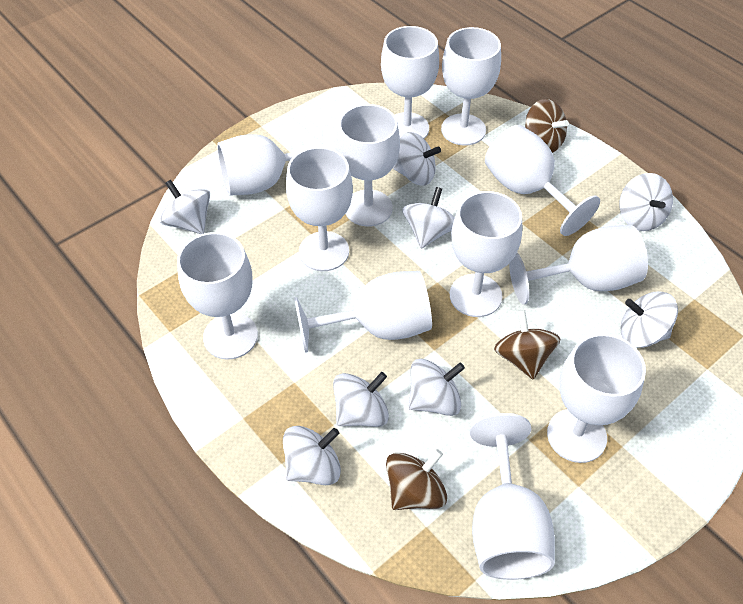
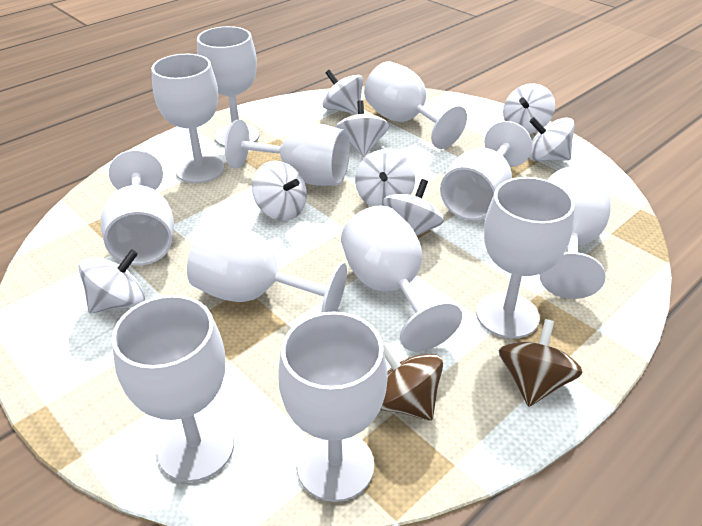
brown spinning top: [386,449,447,510] [494,310,560,379] [525,99,569,153] = 3 -> [380,342,443,421] [498,319,583,407] = 2

